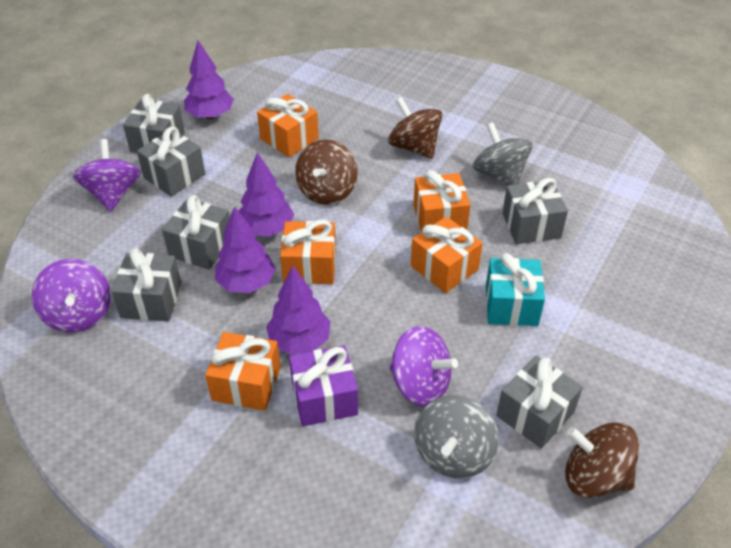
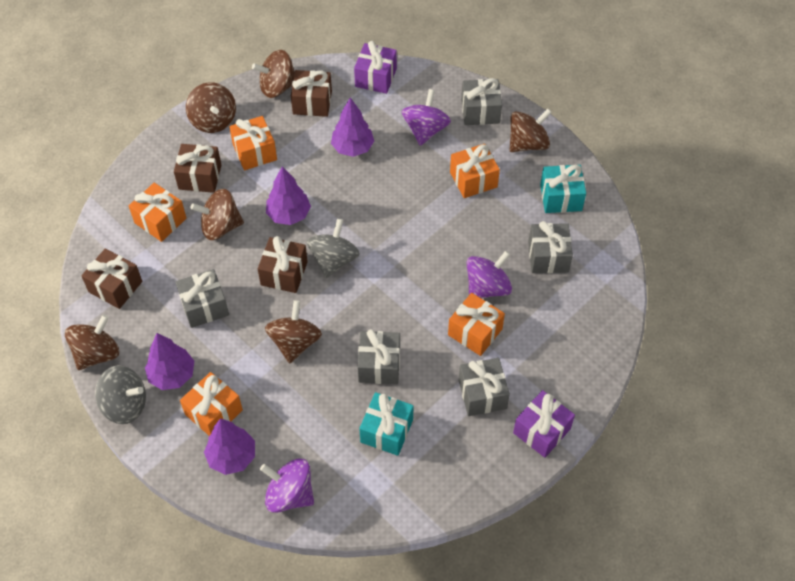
brown gift: none = 0 -> [81,249,142,309] [174,144,221,193] [258,236,308,293] [291,70,332,117] = 4
brown spinning top: [295,139,358,205] [388,97,442,159] [565,422,640,498] = 3 -> [65,315,119,370] [186,82,236,133] [190,189,244,240] [252,50,295,98] [265,300,322,363] [510,108,552,152] = 6
grey gift: [111,248,181,321] [123,94,185,153] [137,127,205,197] [162,195,230,270] [496,356,583,448] [502,178,568,244] = 6 -> [175,269,229,328] [357,329,400,384] [458,358,510,416] [461,78,502,125] [528,221,573,273] = 5
purple gift: [289,345,358,426] = 1 -> [354,41,397,94] [513,390,575,458] = 2
turquoise gift: [486,253,545,326] = 1 -> [359,392,413,456] [540,165,586,213] = 2

